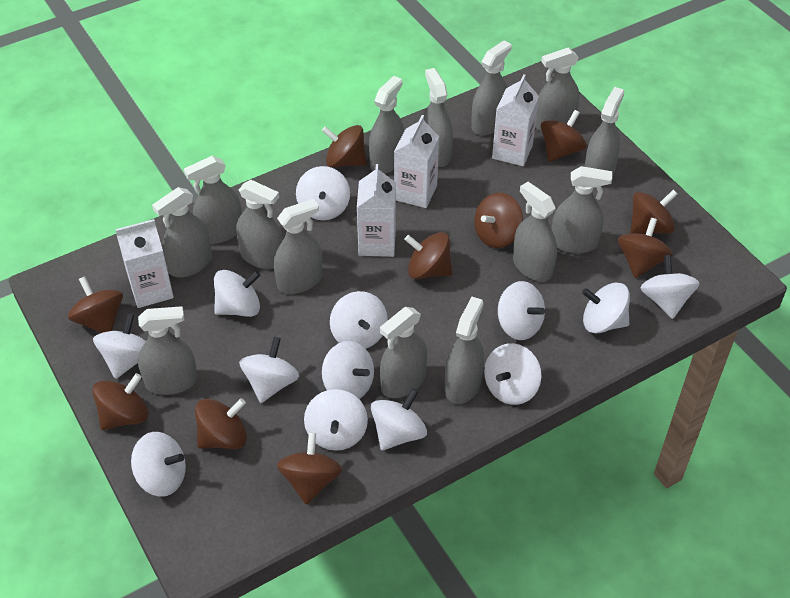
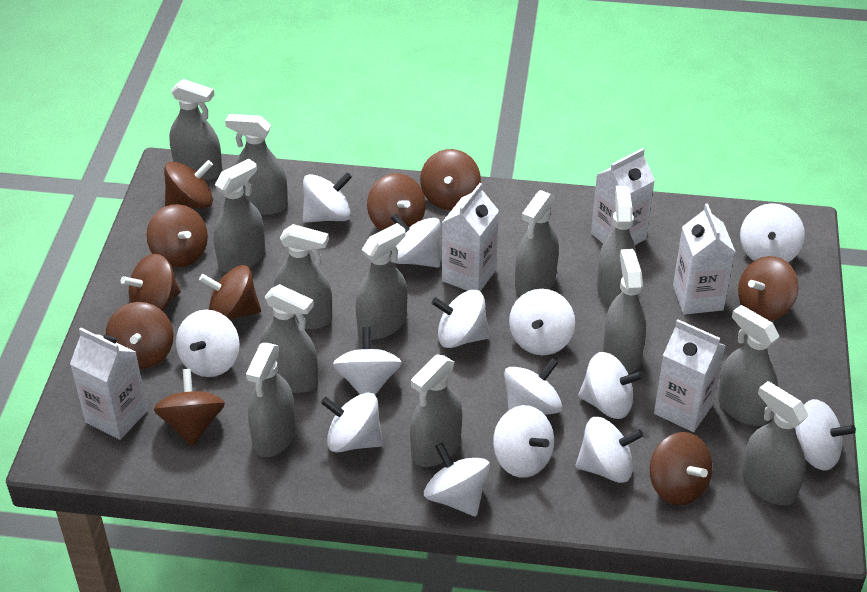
grey spray bottle: [138,306,198,395] [152,187,212,277] [184,156,242,244] [236,180,283,269] [274,199,323,294] [369,76,404,174] [380,307,427,398] [423,68,453,167] [445,297,484,404] [471,40,512,135] [513,182,557,282] [535,47,580,132] [552,166,612,253] [584,87,624,177] = 14 -> [169,79,222,181] [214,159,265,273] [225,114,288,215] [246,343,296,457] [260,284,318,393] [274,224,332,330] [356,223,407,340] [410,354,462,467] [515,190,559,296] [597,186,637,305] [603,249,646,374] [718,305,779,426] [742,381,808,506] = 13
white carton: [115,219,174,308] [357,164,396,257] [394,115,439,208] [492,74,539,166] = 4 -> [70,328,148,440] [442,183,499,291] [591,148,655,245] [654,319,725,432] [673,204,736,315] = 5
white spinning top: [93,313,146,379] [131,432,186,497] [214,270,261,317] [239,337,299,403] [296,166,350,220] [304,389,368,451] [322,341,374,399] [330,291,388,349] [371,388,427,450] [484,343,541,405] [498,281,545,340] [582,283,630,334] [640,255,700,319] = 13 -> [176,310,240,377] [303,172,352,223] [321,392,383,453] [333,327,402,395] [391,213,441,268] [424,442,490,517] [431,290,490,348] [493,405,554,478] [504,358,562,415] [509,289,575,355] [575,417,644,483] [578,352,643,419] [740,203,805,262] [795,399,856,471] = 14

